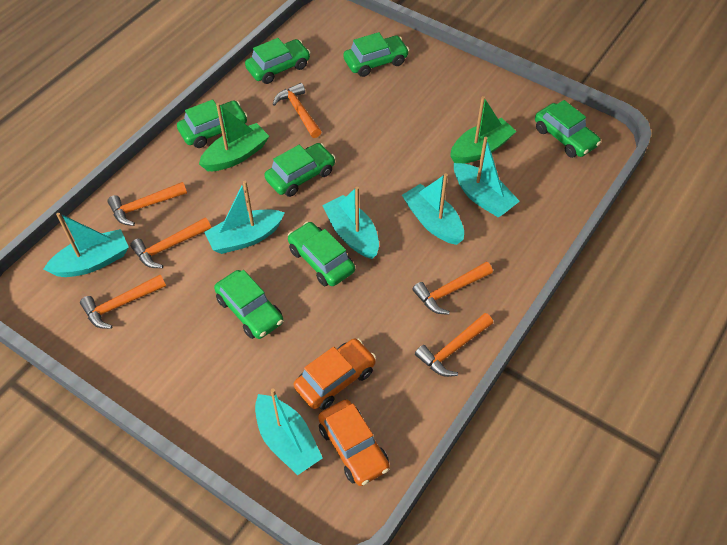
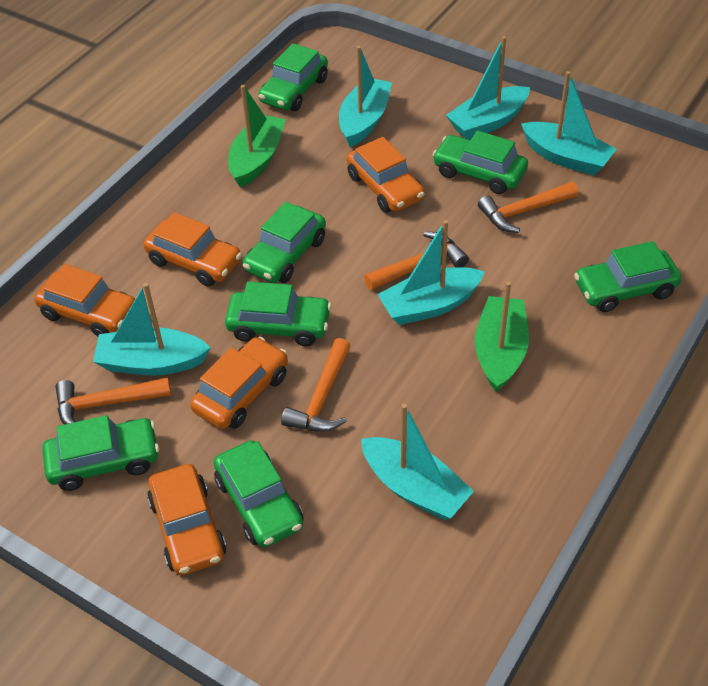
orange car: [294,338,376,410] [318,399,390,486] = 2 -> [34,264,135,337] [143,212,242,287] [147,464,227,575] [190,337,288,429] [347,137,425,213] = 5
orange hammer: [80,275,166,329] [108,182,187,226] [130,217,211,268] [273,83,321,138] [412,262,493,315] [415,313,493,377] = 6 -> [55,377,171,425] [281,338,351,432] [364,232,469,290] [478,182,578,233] = 4

